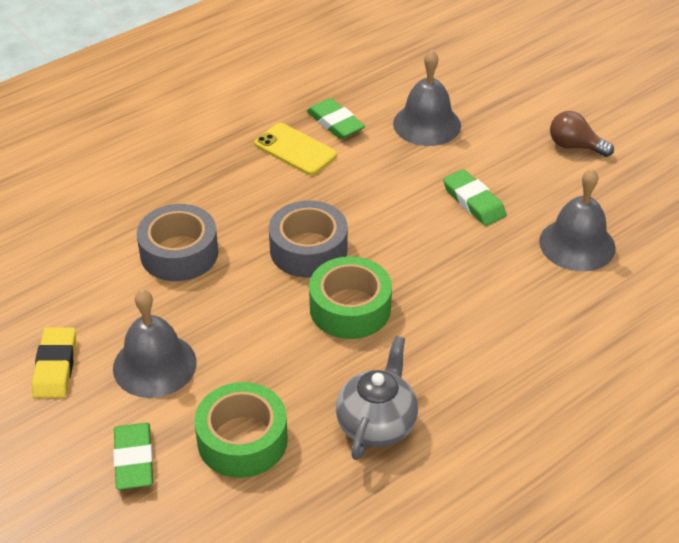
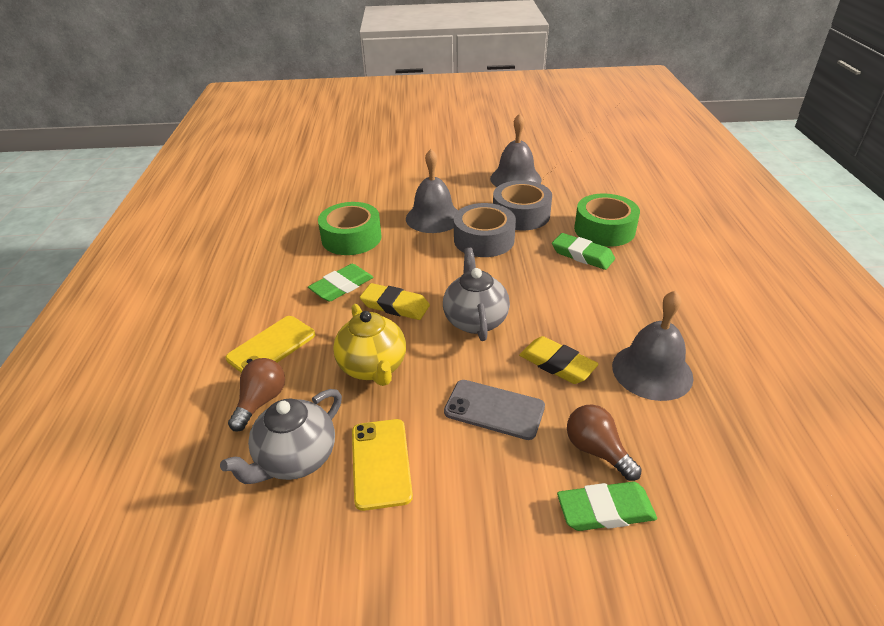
brown light bulb: [550,111,614,157] = 1 -> [228,358,285,432] [567,405,642,481] = 2
grey phone: none = 0 -> [444,380,545,440] = 1
grey teapot: [336,336,418,460] = 1 -> [220,389,342,484] [443,248,510,341] = 2
yellow eraser: [32,327,76,398] = 1 -> [360,283,430,320] [519,336,598,384] = 2
yellow phone: [255,123,337,175] = 1 -> [226,316,315,373] [352,419,413,511] = 2
yellow teapot: none = 0 -> [333,304,406,386] = 1

